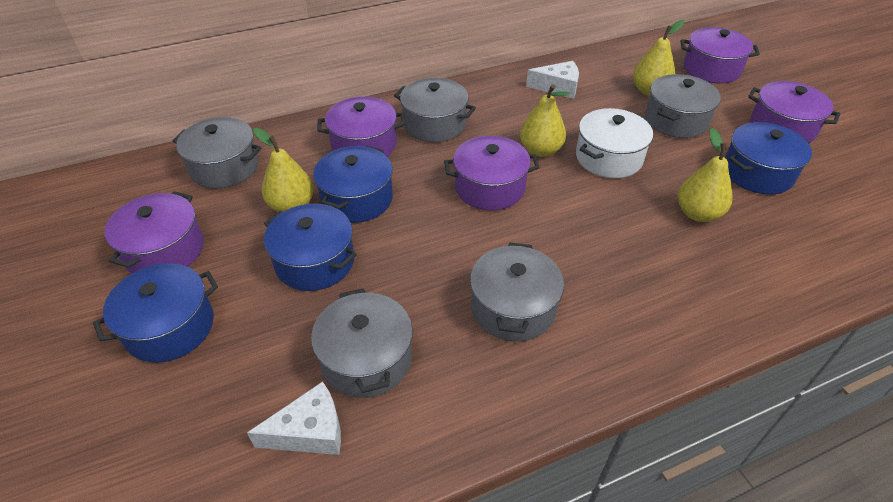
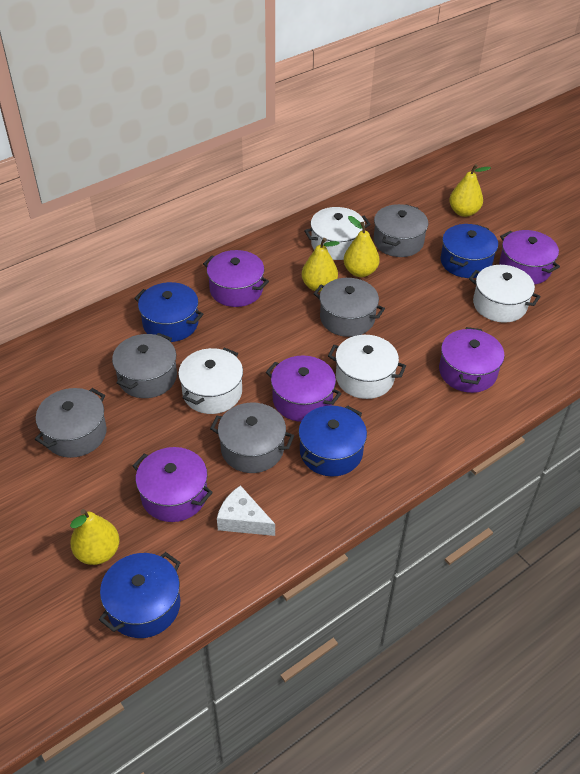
white cheese: [247,381,341,455] [526,61,579,99] = 2 -> [217,485,275,536] = 1
white pot: [576,108,653,178] = 1 -> [178,347,243,414] [304,207,371,260] [328,335,406,399] [469,265,541,323] = 4

